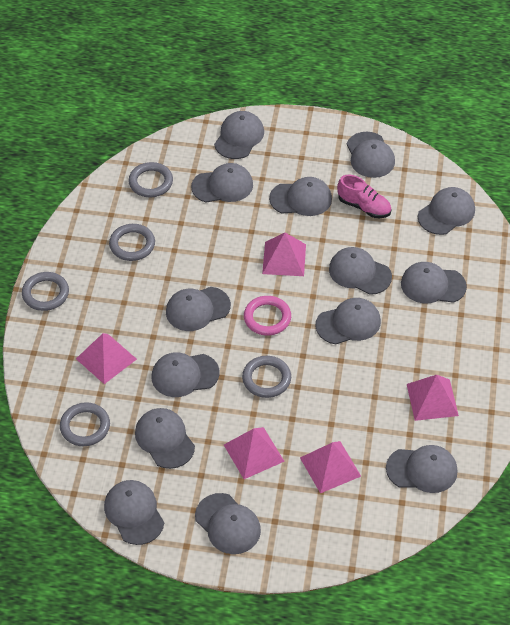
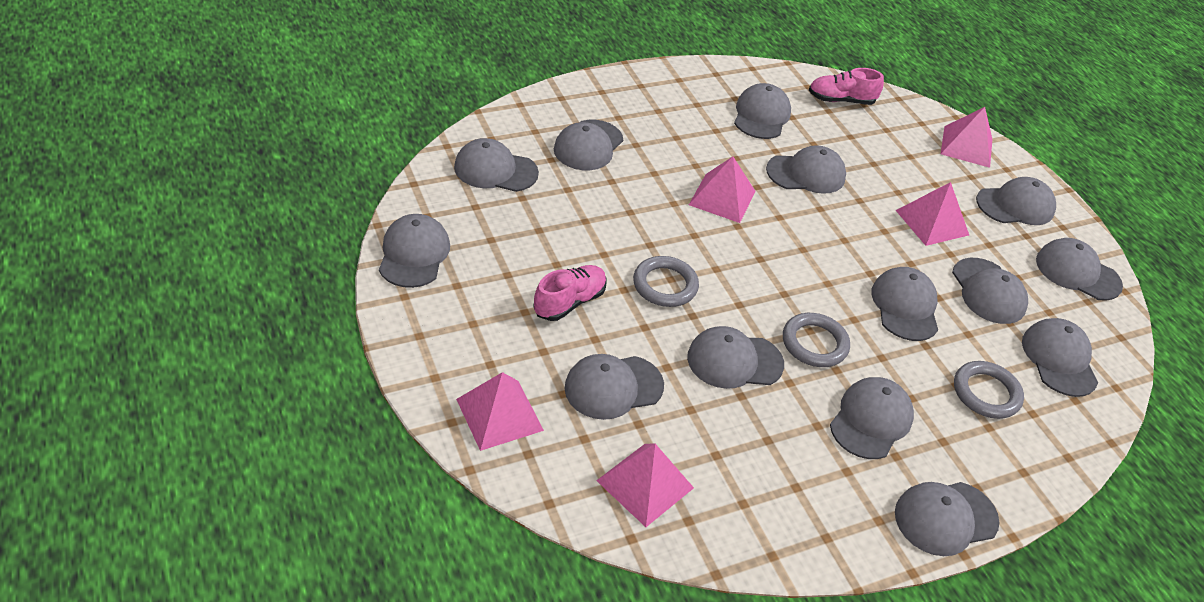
grey ring: [22,272,69,311] [60,402,110,446] [109,224,155,261] [128,162,173,198] [242,356,291,398] = 5 -> [633,256,699,307] [783,313,850,367] [954,361,1024,419] = 3
pink ring: [244,296,291,336] = 1 -> none = 0
pink shoe: [337,175,391,218] = 1 -> [533,265,607,321] [809,68,884,105] = 2

